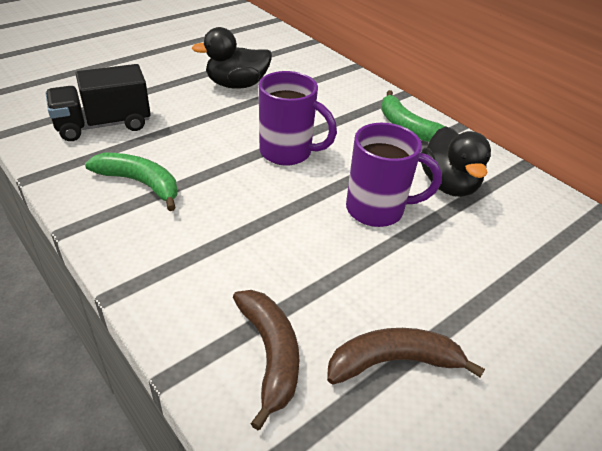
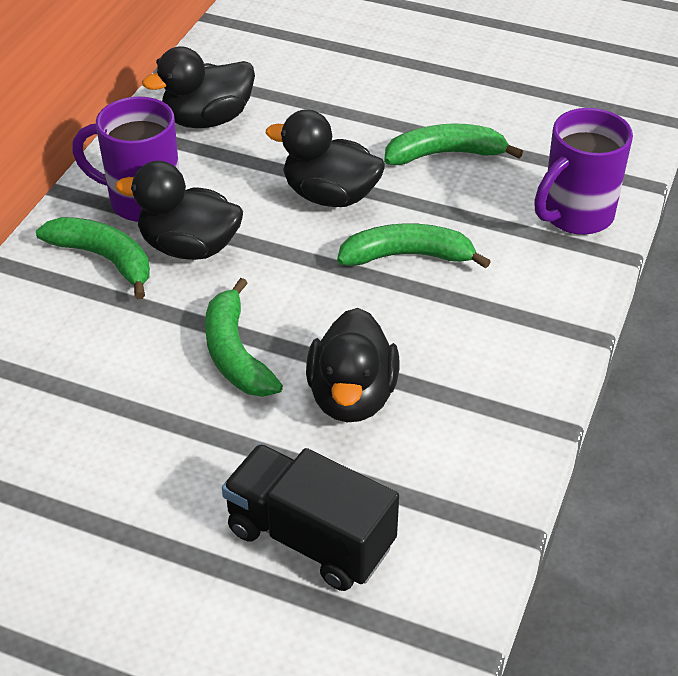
black duck: [192,27,272,89] [421,127,491,197] = 2 -> [115,161,243,260] [142,47,255,128] [266,109,385,207] [306,308,399,422] = 4
brown banana: [233,290,299,430] [327,328,485,385] = 2 -> none = 0
green banana: [85,153,178,211] [381,90,445,142] = 2 -> [36,217,150,299] [205,278,283,397] [337,223,491,268] [384,123,523,165] = 4

